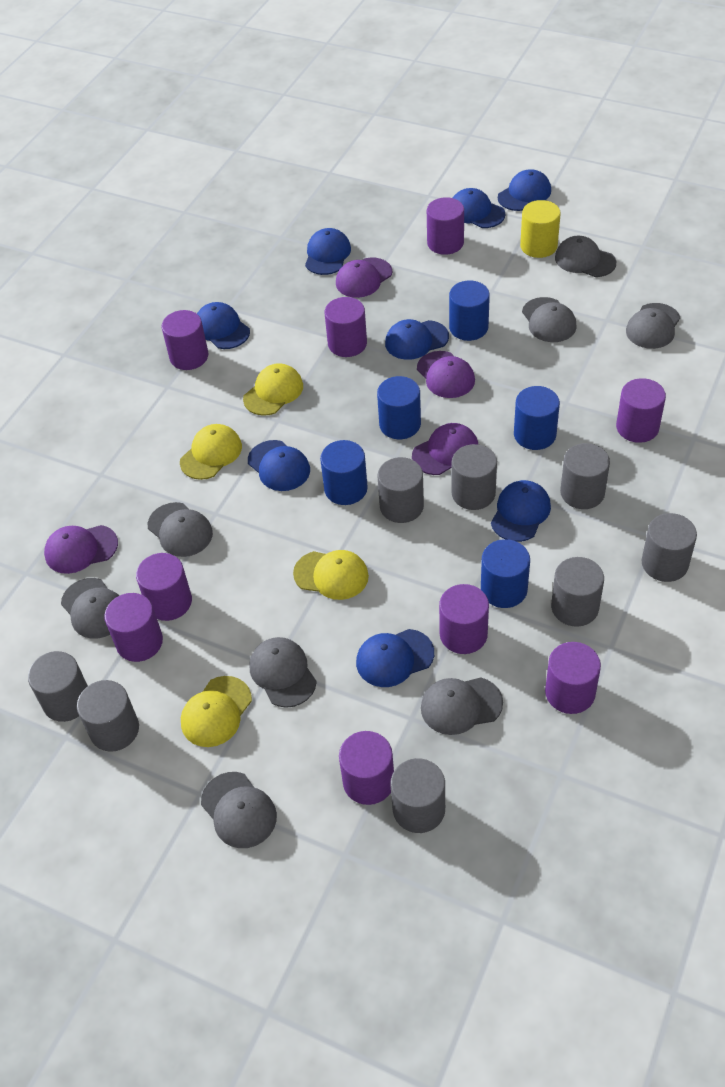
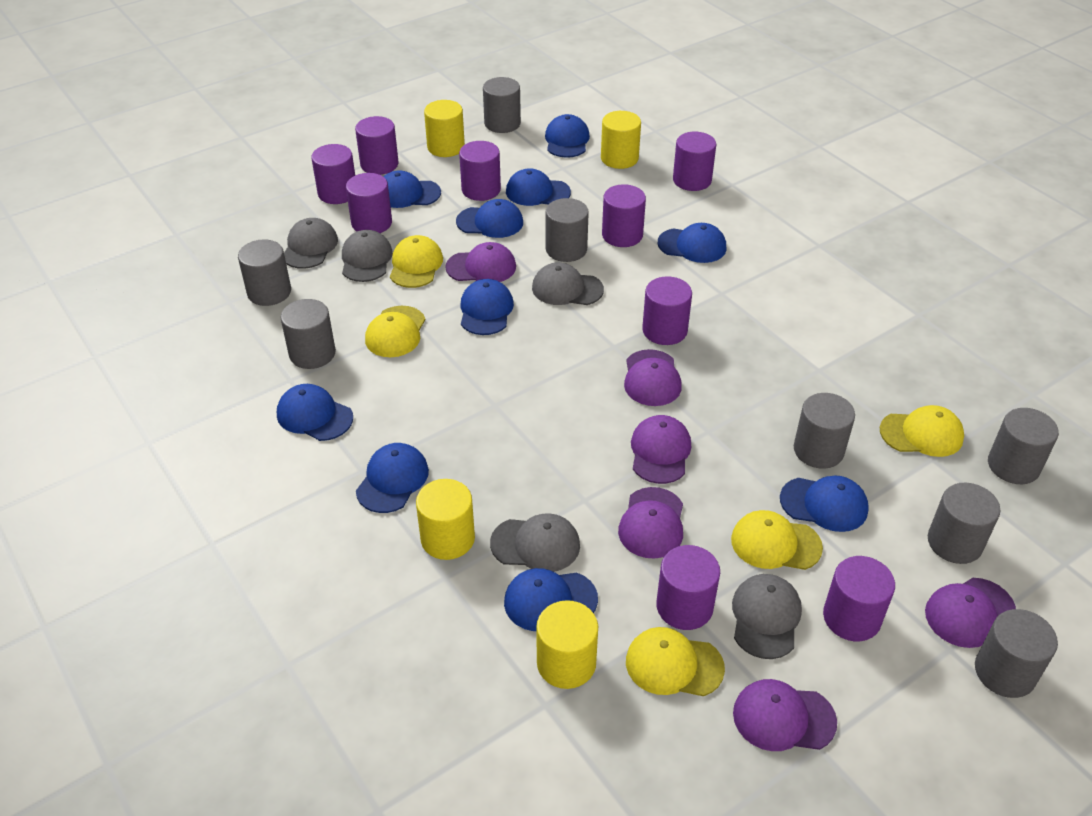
blue cap: [197,302,250,349] [248,440,310,491] [305,228,351,275] [356,629,434,687] [385,319,449,360] [453,188,505,228] [491,480,551,542] [498,169,551,211] = 8 -> [277,384,353,441] [356,443,429,513] [383,170,441,208] [456,199,523,238] [461,279,514,335] [504,568,598,631] [506,168,571,206] [545,114,590,158] [658,223,726,263] [780,476,869,532] = 10
blue cylinder: [320,440,368,505] [377,376,421,439] [449,281,490,341] [481,539,530,608] [514,386,560,450] = 5 -> none = 0
grey cap: [61,578,119,639] [148,502,213,557] [201,772,277,848] [250,637,317,708] [421,677,503,735] [522,297,577,342] [555,236,616,277] [626,303,680,349] = 8 -> [284,218,338,269] [342,230,393,282] [490,513,580,572] [532,263,604,305] [732,574,802,659] = 5
purple cap: [44,525,118,574] [336,258,392,298] [412,423,479,475] [417,351,475,398] = 4 -> [445,242,516,282] [618,487,683,559] [624,349,682,406] [631,415,691,484] [733,679,837,751] [925,578,1016,648] = 6
yellow cap: [180,424,242,480] [181,676,252,747] [243,363,303,416] [293,550,369,600] = 4 -> [365,306,426,357] [390,235,443,288] [626,627,725,696] [731,510,823,570] [880,405,964,457] = 5
yellow cylinder: [520,200,561,258] = 1 -> [416,479,475,560] [424,100,465,157] [536,600,598,689] [601,111,641,169] = 4

